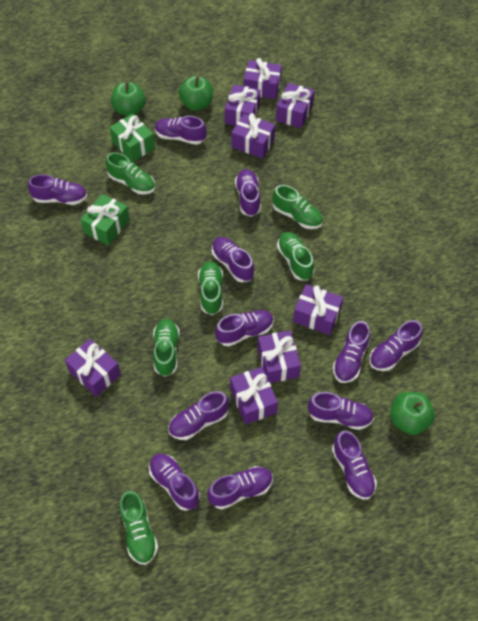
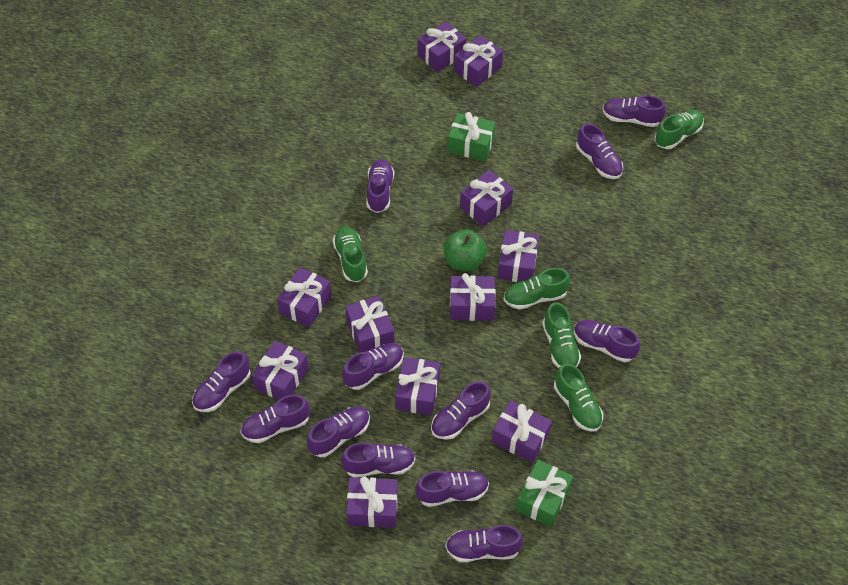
green apple: [111,82,146,116] [178,76,213,110] [390,392,435,435] = 3 -> [444,229,487,271] = 1
green shoe: [106,152,155,195] [119,491,158,565] [153,319,180,377] [198,261,223,315] [272,185,323,229] [277,232,315,281] = 6 -> [333,226,368,282] [503,268,570,310] [542,302,581,368] [554,363,603,432] [655,110,704,149] = 5
purple gift: [65,339,121,397] [225,85,260,126] [230,367,278,424] [231,113,275,159] [244,58,282,99] [257,330,301,383] [276,83,315,128] [293,284,343,335] = 8 -> [252,341,309,400] [277,267,331,327] [345,296,395,353] [346,476,398,527] [395,357,440,415] [417,21,466,72] [450,273,496,321] [454,35,503,87] [460,170,513,227] [492,400,552,463] [497,230,539,282] = 11

